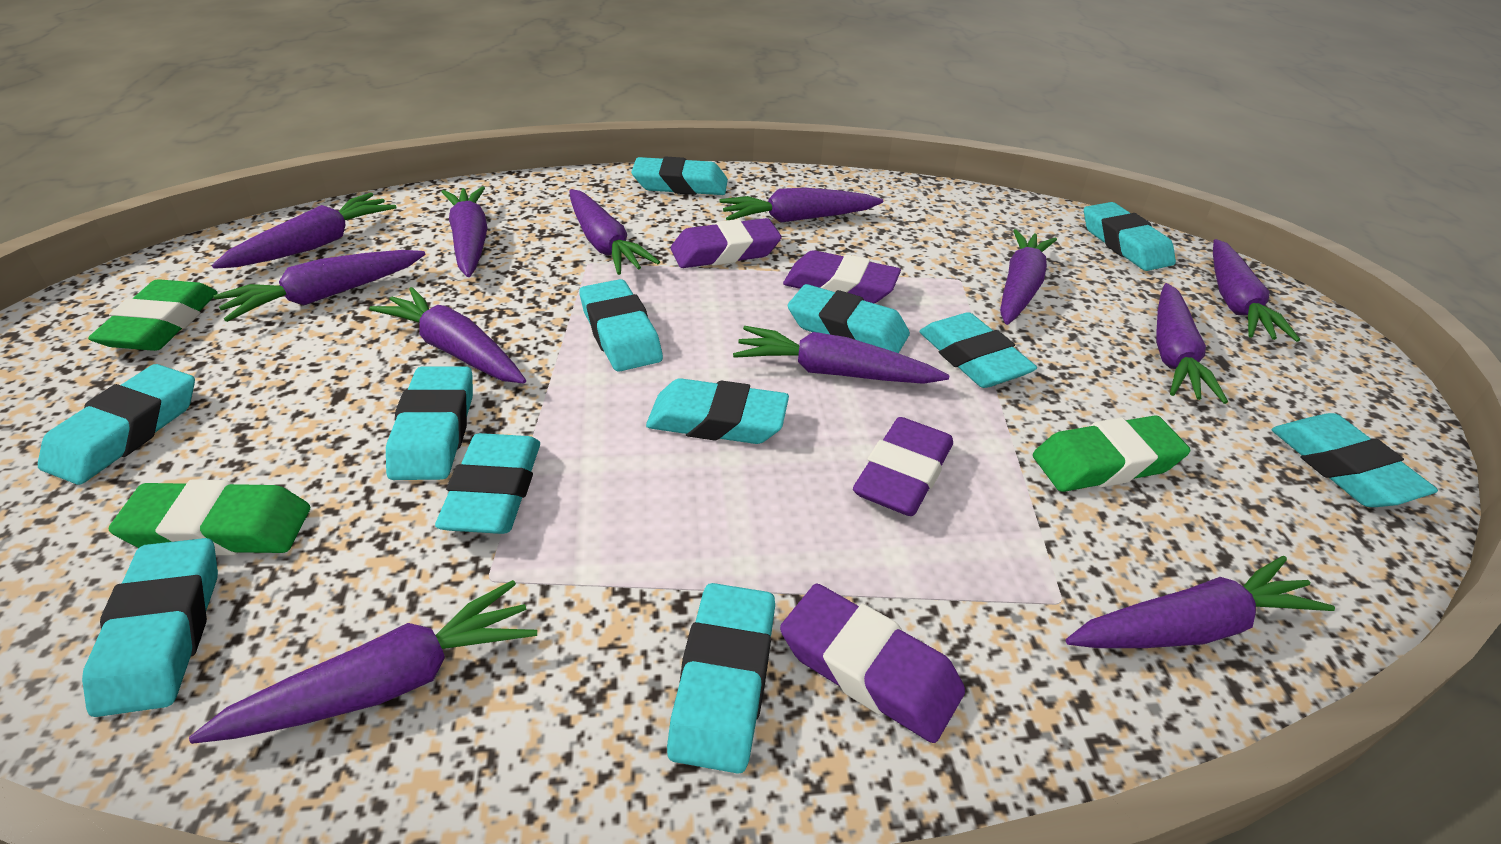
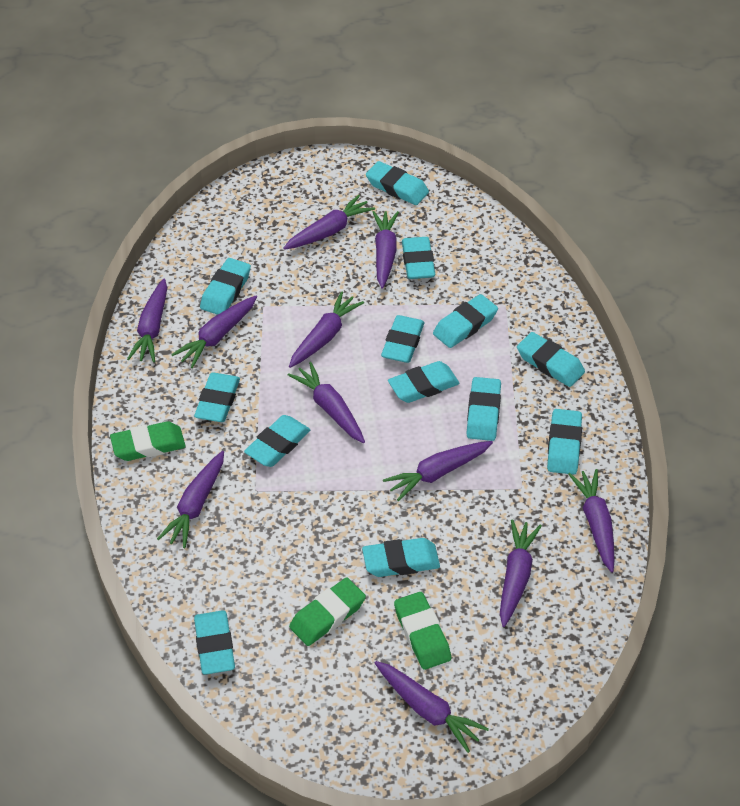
purple carrot: [189,580,537,744] [212,193,396,269] [213,250,426,322] [369,287,526,384] [442,186,487,277] [569,189,660,275] [719,187,883,223] [733,326,950,384] [1000,229,1057,325] [1066,556,1335,648] [1156,283,1228,404] [1213,239,1300,342] = 12 -> [127,279,167,362] [157,451,224,548] [171,296,257,368] [283,195,375,250] [288,362,365,443] [289,291,364,368] [373,211,399,289] [375,661,489,753] [383,441,493,501] [500,519,542,627] [568,469,614,572] = 11
purple eraser: [671,218,782,268] [780,584,965,743] [783,250,901,303] [853,417,953,516] = 4 -> none = 0
turquoise eraser: [38,364,195,485] [82,538,218,717] [386,366,473,480] [435,433,540,534] [579,279,663,372] [631,157,728,195] [646,378,789,444] [667,583,775,774] [788,284,910,353] [919,312,1037,388] [1084,202,1176,271] [1272,413,1438,507] = 12 -> [194,372,240,422] [194,610,235,675] [200,258,251,315] [244,415,310,467] [362,538,440,577] [366,161,429,205] [381,315,424,363] [388,361,459,403] [402,237,435,279] [433,294,498,348] [466,377,501,441] [517,332,585,387] [547,409,582,475] = 13

